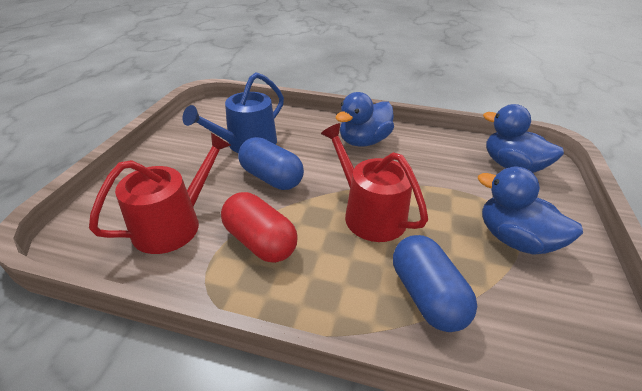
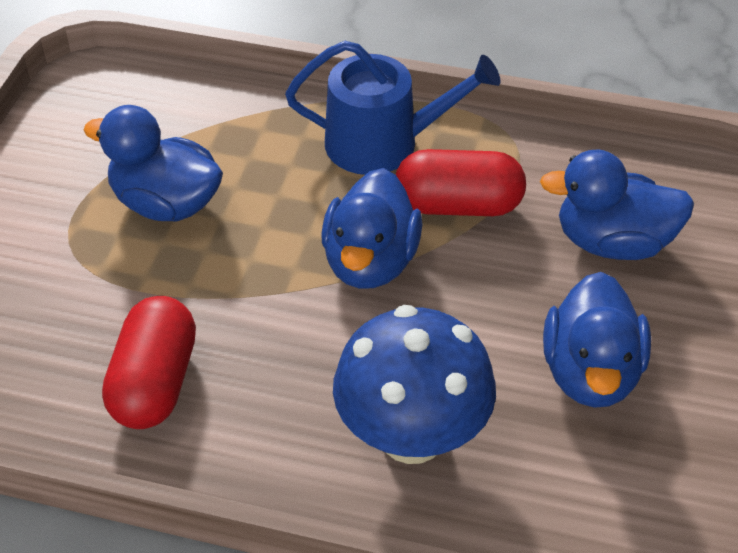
blue capsule: [238,137,304,190] [393,235,477,332] = 2 -> none = 0
blue duck: [336,92,394,147] [478,167,583,255] [483,104,564,173] = 3 -> [84,105,223,221] [321,168,423,289] [540,149,694,260] [543,272,651,408] = 4
blue mushroom: none = 0 -> [333,305,496,464] = 1
red capsule: [221,192,298,263] = 1 -> [102,296,196,429] [396,149,526,216] = 2
red watering can: [89,133,231,254] [321,123,428,242] = 2 -> none = 0

